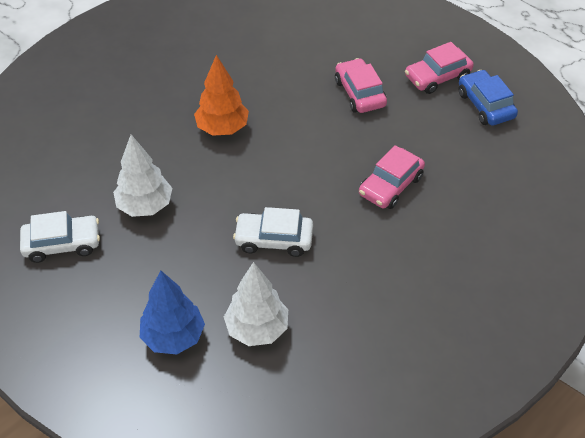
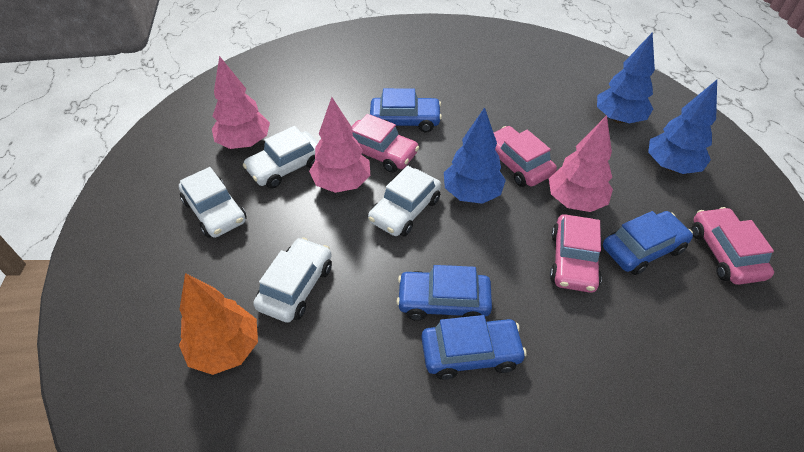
blue car: [459,70,518,125] = 1 -> [370,88,442,133] [397,265,492,321] [421,315,527,380] [603,211,693,275] = 4
blue tree: [140,270,205,354] = 1 -> [444,107,506,204] [597,32,655,123] [648,80,717,174] = 3
pink car: [335,58,387,113] [359,145,425,209] [405,42,474,94] = 3 -> [351,114,419,173] [494,126,557,187] [550,214,602,293] [691,207,774,285] = 4
pink tree: none = 0 -> [212,56,270,149] [309,97,370,193] [549,115,613,212] = 3
white car: [20,211,100,263] [233,207,313,257] = 2 -> [179,167,247,238] [243,126,318,188] [253,237,332,323] [368,166,441,236] = 4
white tree: [113,135,172,217] [224,262,288,346] = 2 -> none = 0

